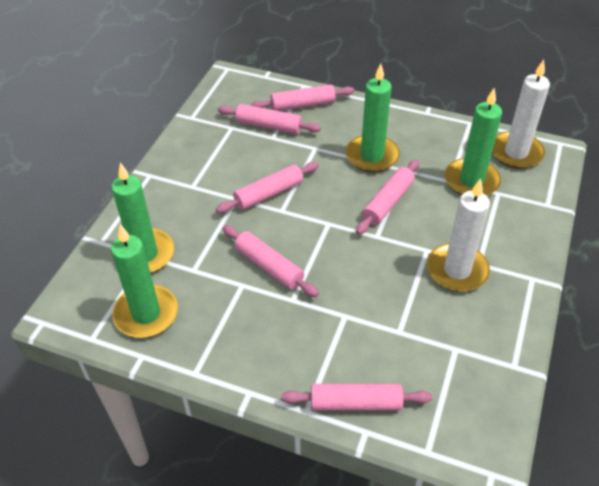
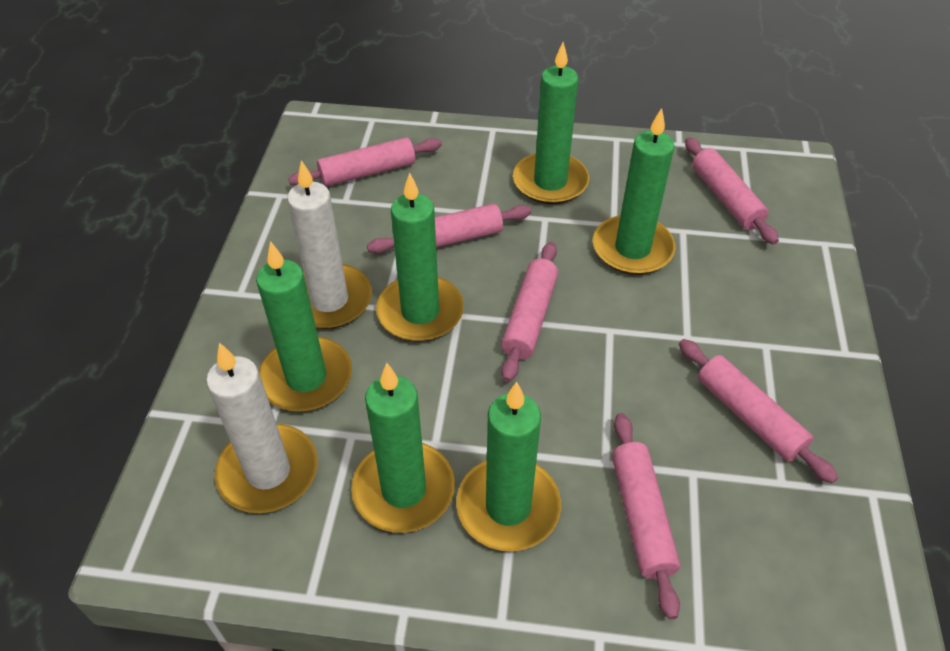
green candle: [111,225,178,338] [112,163,174,273] [346,64,400,172] [445,87,502,196] = 4 -> [256,241,352,411] [351,363,455,533] [376,172,464,342] [456,382,561,551] [513,42,589,204] [593,108,676,275] = 6

